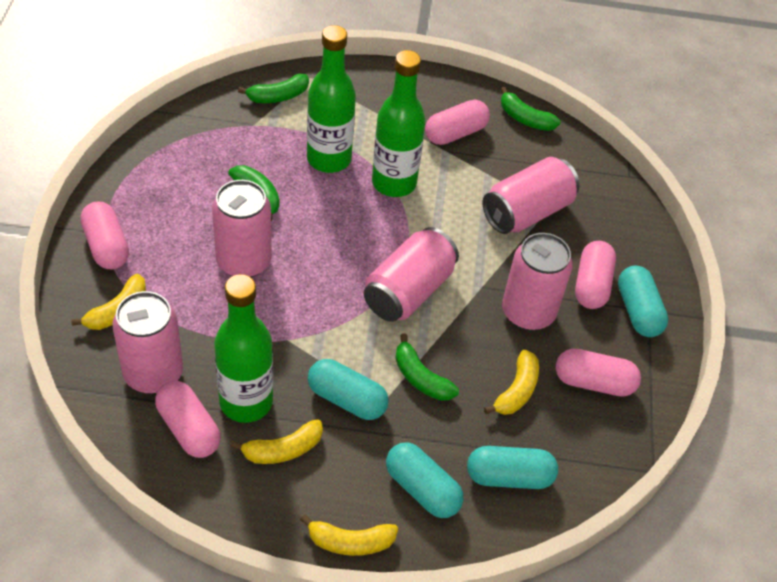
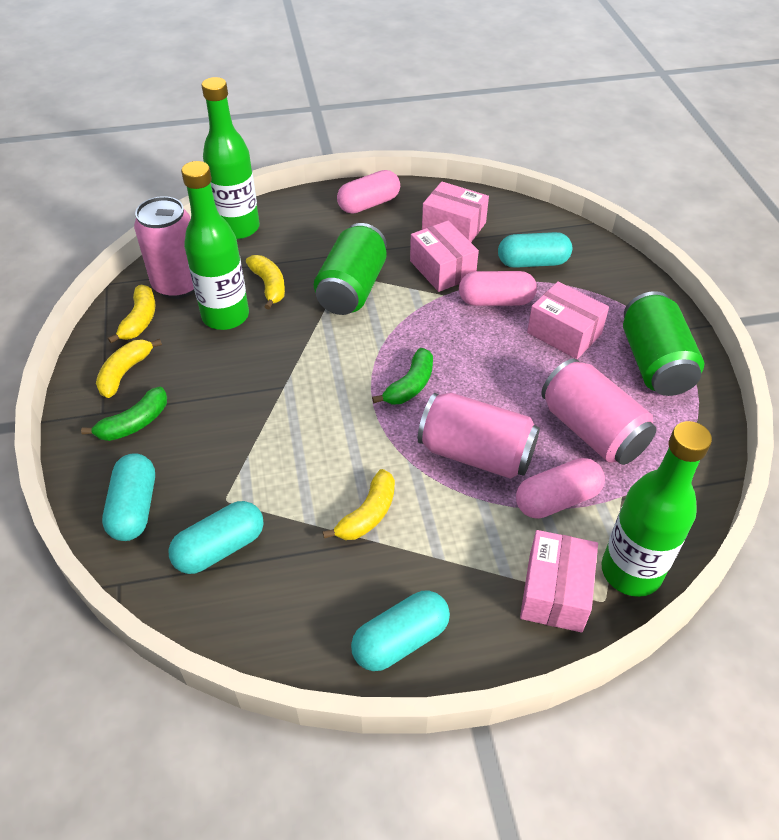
green banana: [228,165,279,221] [238,73,309,103] [395,333,459,401] [501,87,561,131] = 4 -> [81,387,167,441] [372,348,433,405] = 2
green can: none = 0 -> [314,223,387,315] [623,291,704,396] = 2
pink box: none = 0 -> [410,221,479,292] [422,182,489,242] [520,530,598,633] [527,281,609,359] = 4
pink can: [112,291,183,394] [212,180,272,278] [364,227,459,322] [483,157,580,234] [502,233,573,331] = 5 -> [134,196,195,299] [418,393,540,479] [541,359,657,465] = 3
pink capsule: [80,201,129,269] [155,381,221,458] [425,100,490,145] [556,349,641,397] [575,241,616,309] = 5 -> [337,170,400,214] [459,271,537,306] [516,458,605,519] = 3

